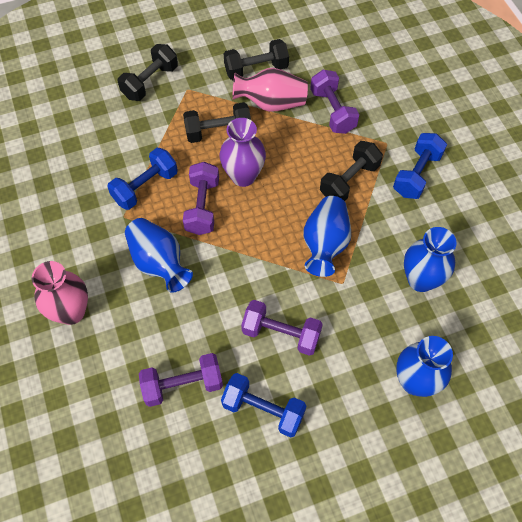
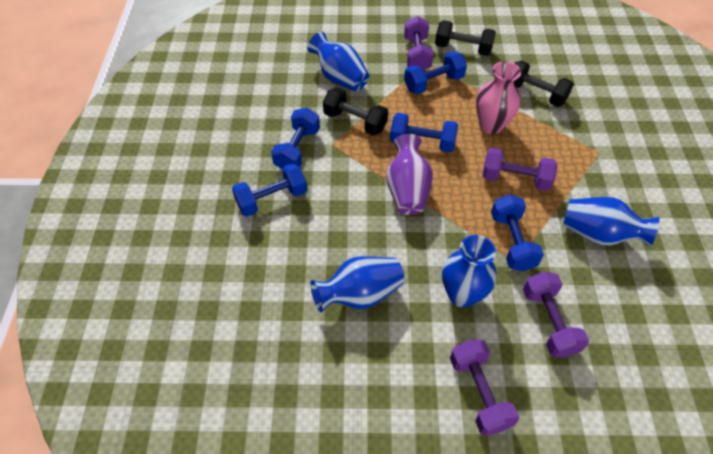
black dumbbell: [118,44,178,101] [183,102,251,143] [224,39,289,80] [320,141,383,201] = 4 -> [323,88,388,136] [435,20,496,56] [514,60,574,107] = 3
blue dumbbell: [107,148,178,210] [221,373,306,438] [393,133,447,199] = 3 -> [232,163,307,217] [271,107,320,169] [390,113,458,152] [404,52,467,94] [491,195,544,271] = 5
pink vase: [32,261,88,325] [232,68,308,112] = 2 -> [476,61,521,134] = 1

